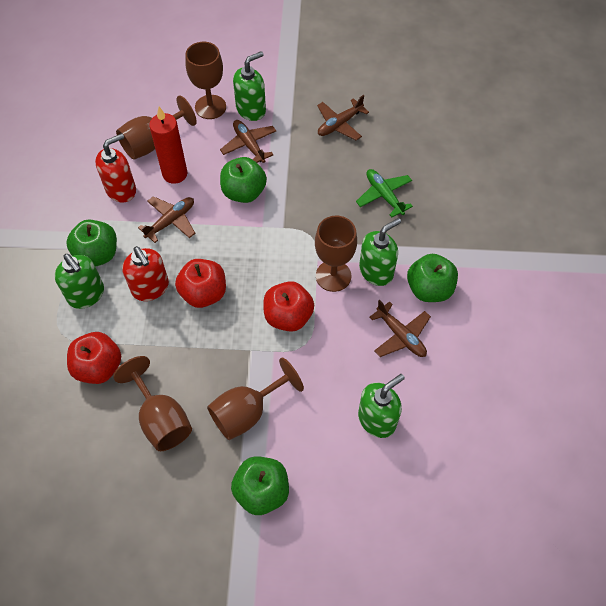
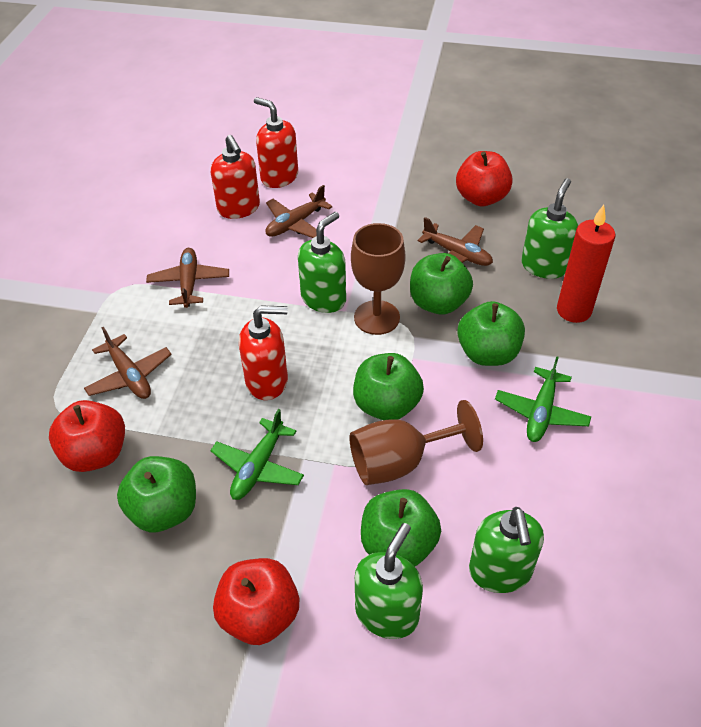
brown goblet: [113,356,192,451] [116,95,197,159] [185,42,226,119] [207,357,304,440] [315,216,357,292] = 5 -> [349,400,483,485] [351,223,406,335] = 2
green apple: [66,219,117,267] [220,157,267,203] [231,456,289,515] [407,254,458,302] = 4 -> [117,456,196,533] [353,353,424,420] [361,489,441,567] [410,253,473,315] [457,301,525,366] = 5
green plane: [356,169,413,218] = 1 -> [210,409,304,500] [495,356,591,442] = 2
red soap dispenser: [95,133,136,203] [122,246,169,301] = 2 -> [211,135,260,219] [239,305,288,400] [254,97,298,188] = 3

